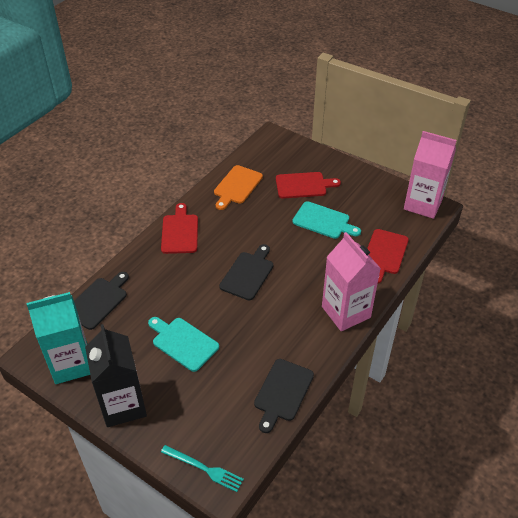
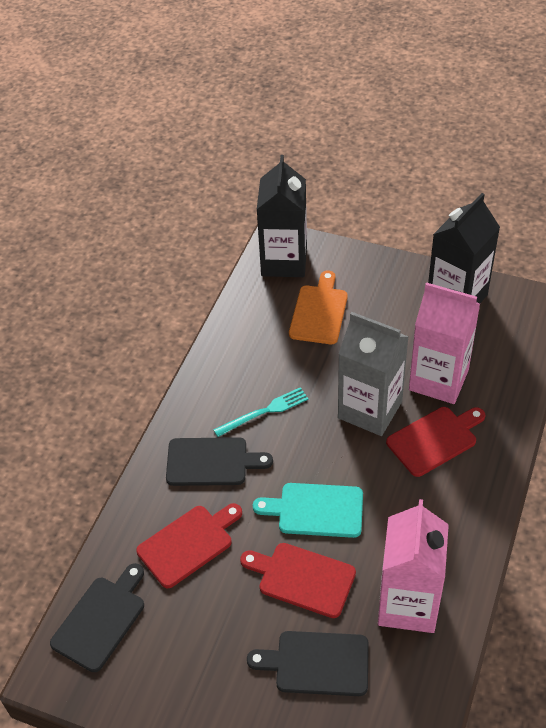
black carton: [85,324,147,427] = 1 -> [257,155,307,277] [428,193,500,303] = 2
grey carton: none = 0 -> [338,312,409,436] = 1
turquoise carton: [26,292,90,384] = 1 -> none = 0
turquoise cutting board: [148,317,219,372] [292,201,361,239] = 2 -> [253,483,363,538] = 1

